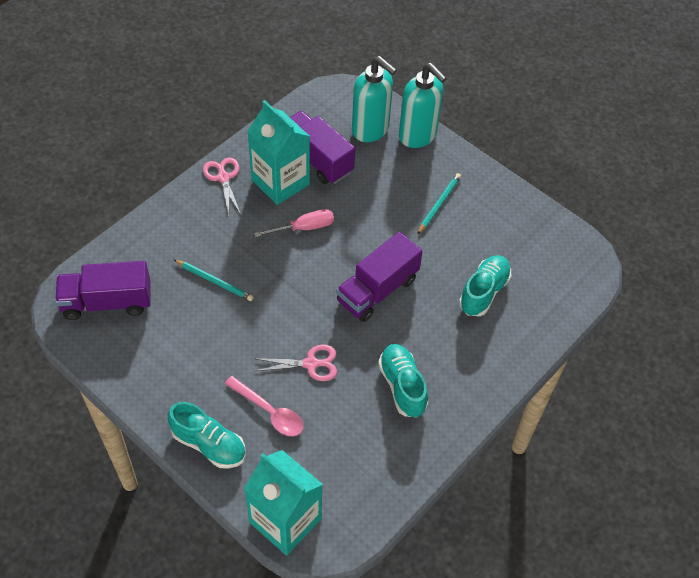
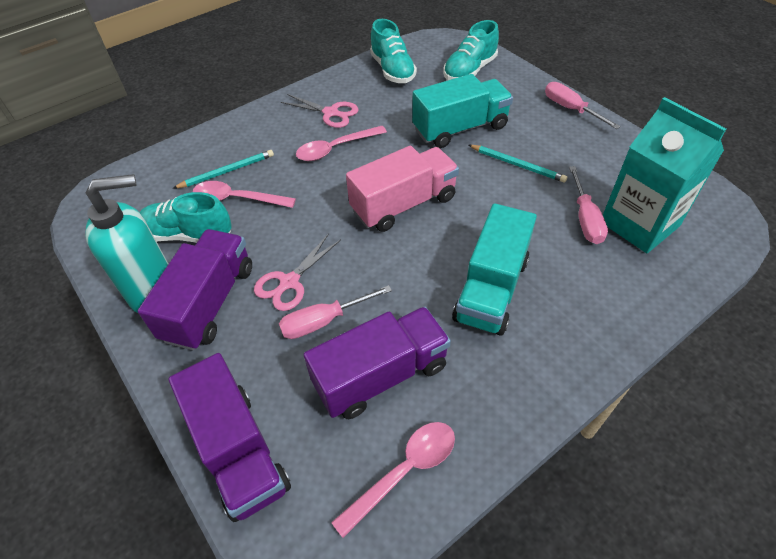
pink screwdriver: [254,209,334,237] = 1 -> [279,285,392,339] [545,82,620,129] [569,166,608,244] = 3
pink spoon: [225,376,304,436] = 1 -> [193,181,296,208] [296,126,387,161] [331,422,455,538] = 3
pink truck: none = 0 -> [346,146,459,232] = 1
turquoise carton: [244,450,323,555] [247,100,310,205] = 2 -> [603,97,726,253] = 1
turquoise soap dispenser: [352,56,397,142] [399,63,447,148] = 2 -> [85,174,168,313] = 1
turquoise truck: none = 0 -> [412,74,513,148] [452,203,537,336] = 2

